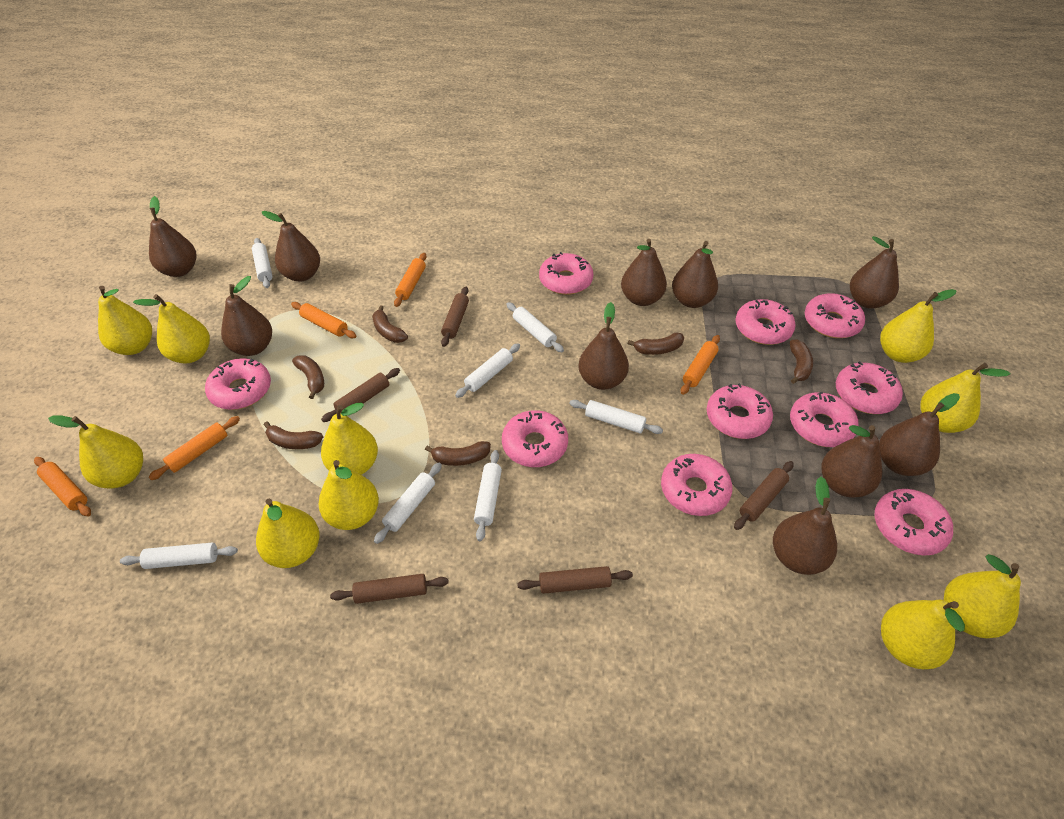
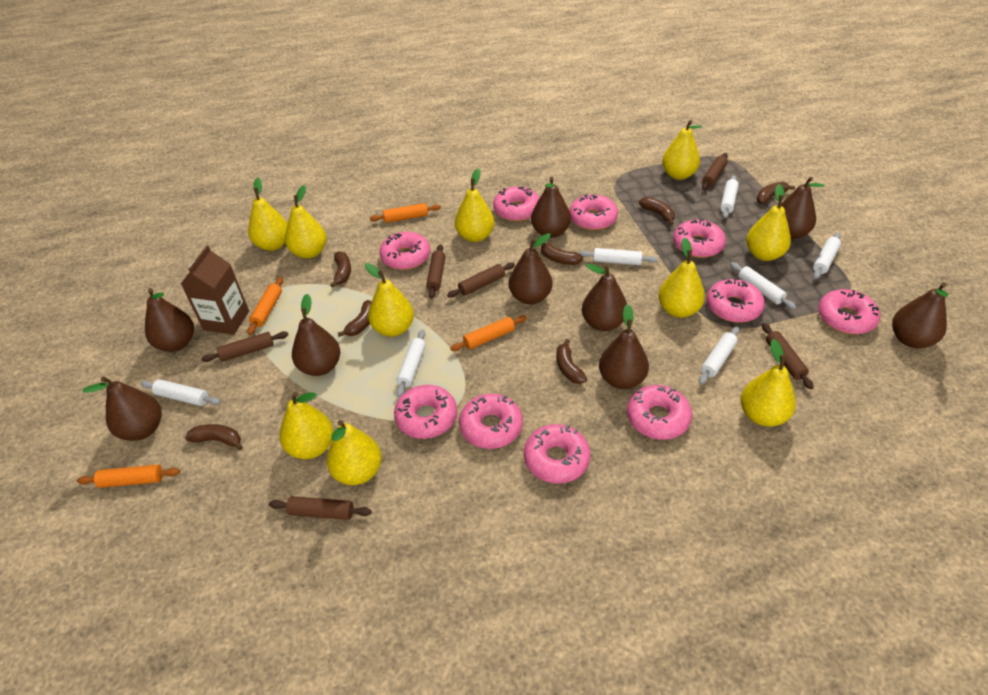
brown banana: [264,421,323,449] [292,355,324,399] [372,306,408,343] [425,441,491,466] [628,332,684,355] [790,340,813,384] = 6 -> [185,424,243,450] [330,251,351,287] [338,300,372,337] [541,243,583,265] [556,339,587,384] [639,197,675,225] [757,182,795,204] = 7
brown carton: none = 0 -> [181,245,249,335] = 1
brown pear: [149,196,196,277] [221,276,272,356] [262,211,320,281] [578,302,629,390] [621,239,667,306] [672,241,718,308] [773,477,837,575] [821,425,882,498] [850,236,899,308] [879,393,960,476] = 10 -> [83,376,162,441] [145,288,194,352] [292,294,340,376] [509,233,552,304] [531,177,571,238] [582,264,627,331] [599,304,649,389] [781,177,825,239] [892,282,948,348] = 9
brown rolling pin: [321,368,400,422] [330,574,449,604] [441,287,469,347] [517,566,633,594] [734,461,794,530] = 5 -> [201,331,288,362] [269,496,372,520] [426,244,445,299] [447,262,515,298] [702,153,728,190] [762,323,814,389] = 6
orange rolling pin: [34,457,91,516] [149,416,240,480] [291,302,357,338] [394,253,426,307] [681,335,720,395] = 5 -> [77,465,180,488] [247,277,283,335] [370,203,441,223] [450,315,527,351] = 4

